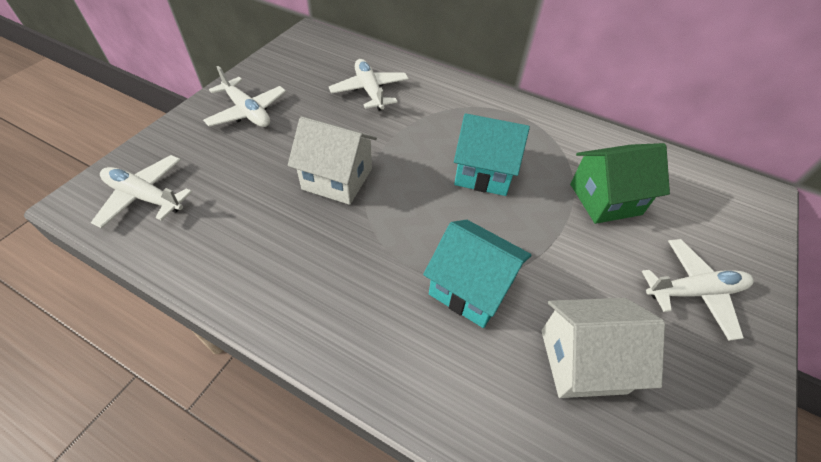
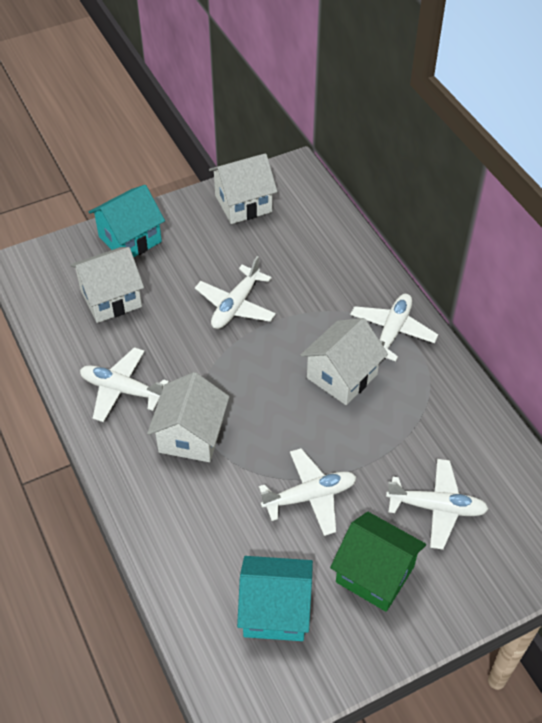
white house: [288,117,377,205] [541,298,665,398] = 2 -> [70,247,144,323] [147,372,229,462] [209,153,277,224] [300,318,388,405] = 4
white plane: [91,155,192,228] [203,66,286,127] [329,59,409,111] [642,239,754,341] = 4 -> [80,347,169,422] [195,256,276,329] [259,448,356,536] [350,294,438,361] [386,459,488,550] = 5

